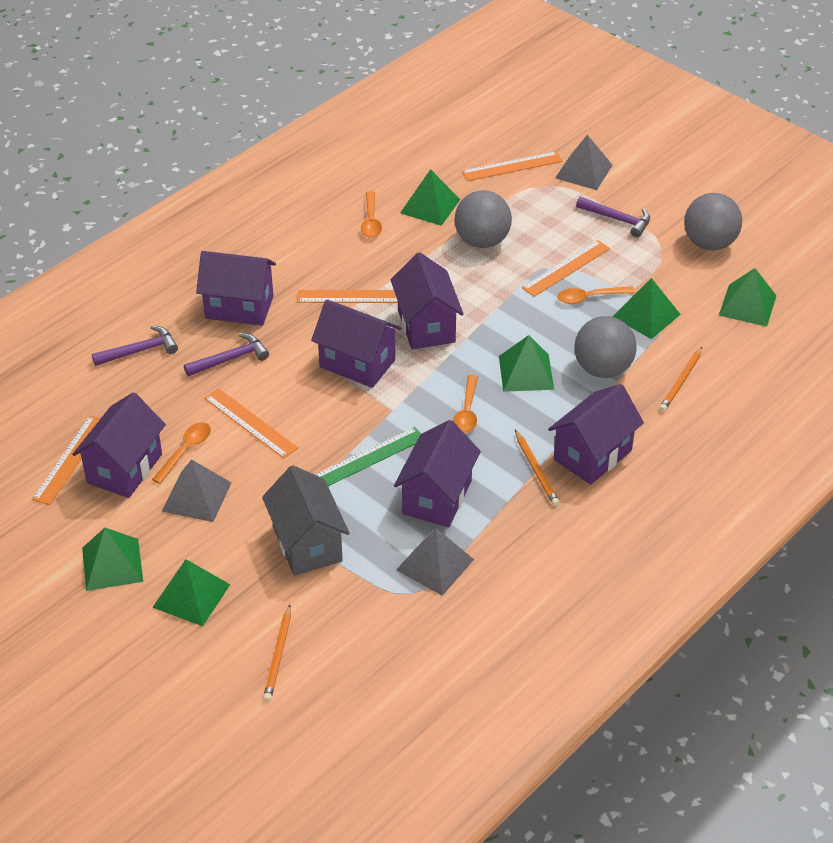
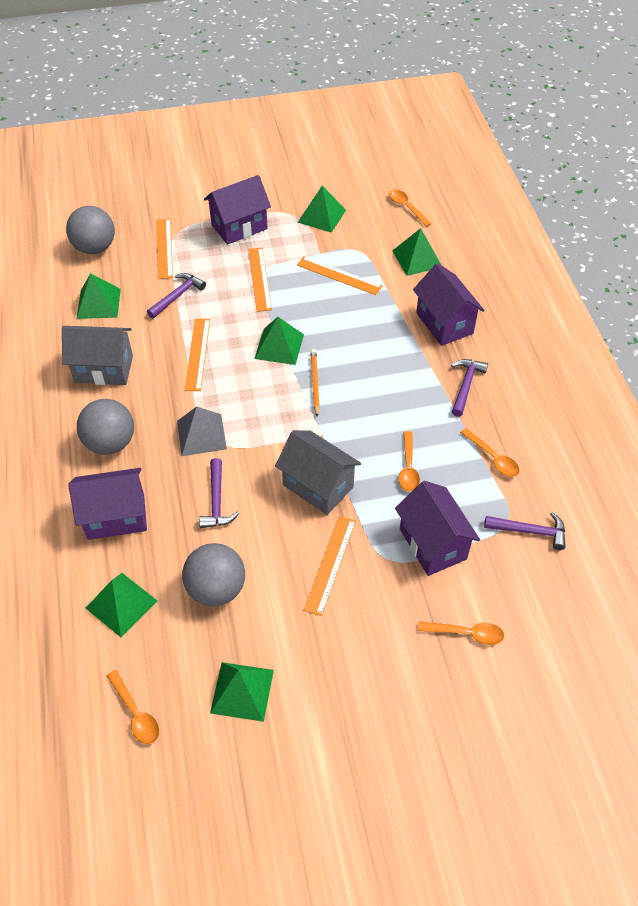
green ruler: [314,427,421,486] = 1 -> none = 0
grey house: [262,465,349,576] = 1 -> [62,326,133,385] [275,430,361,515] = 2
grey pyramid: [162,459,232,522] [396,528,474,596] [555,135,613,190] = 3 -> [177,407,227,456] = 1
orange pencil: [263,605,291,702] [515,430,560,506] [659,347,702,412] = 3 -> [310,349,320,417] = 1
orange spoon: [152,422,211,484] [361,191,382,238] [453,375,478,433] [557,286,635,304] = 4 -> [107,670,159,744] [389,190,432,227] [398,431,420,492] [418,621,504,645] [460,428,520,477] = 5
purple hammer: [92,325,178,366] [184,333,269,377] [576,197,650,237] = 3 -> [147,273,206,318] [199,458,239,528] [451,359,488,417] [484,512,566,550] = 4
purple house: [72,392,166,498] [196,251,276,326] [311,300,401,388] [390,252,464,350] [394,420,481,528] [548,384,644,485] = 6 -> [68,468,147,540] [204,175,271,245] [395,481,480,576] [413,263,485,346] = 4

